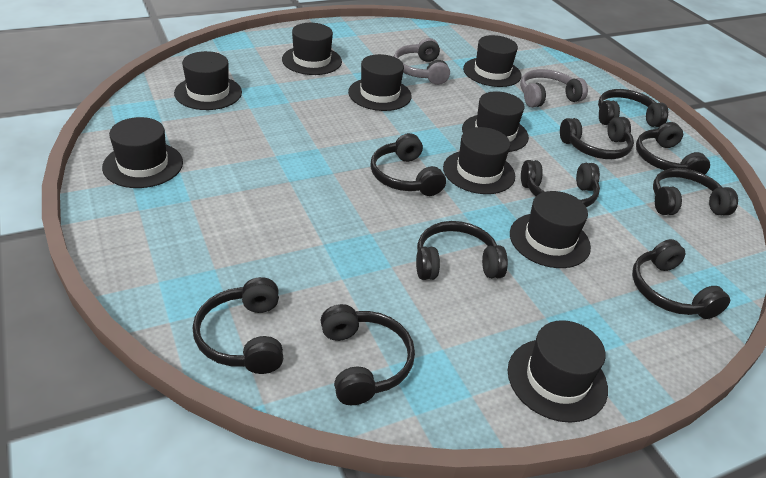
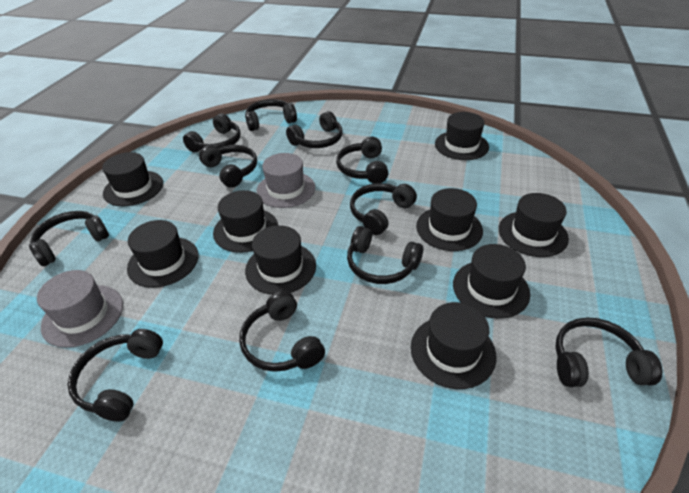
black headphones: [193,277,283,374] [320,304,415,405] [370,133,446,196] [416,221,508,280] [521,160,600,207] [560,117,634,159] [598,89,668,127] [632,239,730,319] [636,122,710,174] [653,168,738,216] = 10 -> [29,211,109,266] [68,329,163,422] [183,113,241,152] [199,145,257,188] [239,291,325,372] [245,99,297,131] [286,111,343,148] [336,137,388,184] [347,226,423,284] [350,183,417,235] [555,317,662,387] = 11
grey hat: none = 0 -> [37,270,123,348] [256,153,315,208] = 2
grey headphones: [394,38,450,85] [520,69,588,108] = 2 -> none = 0

